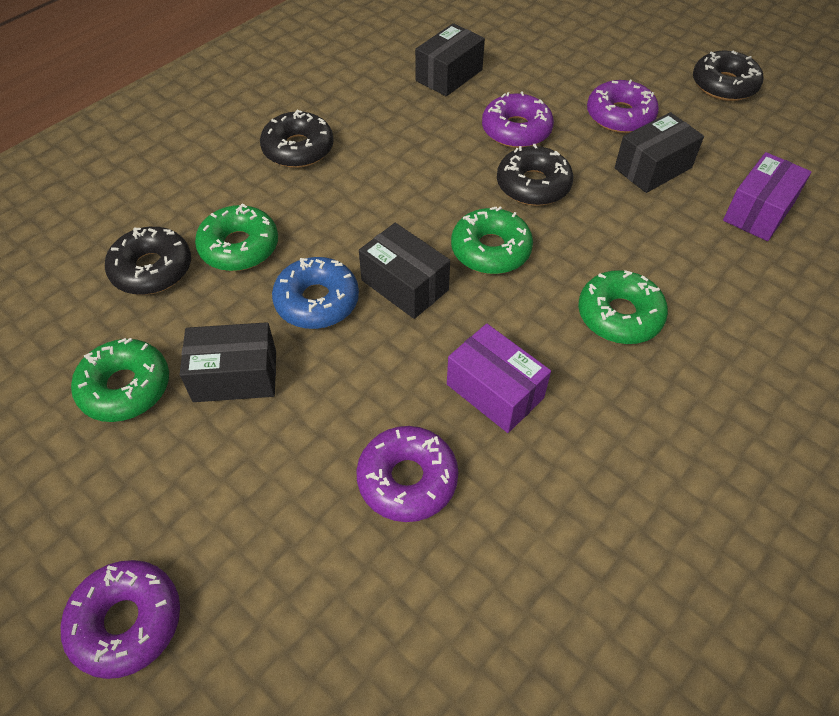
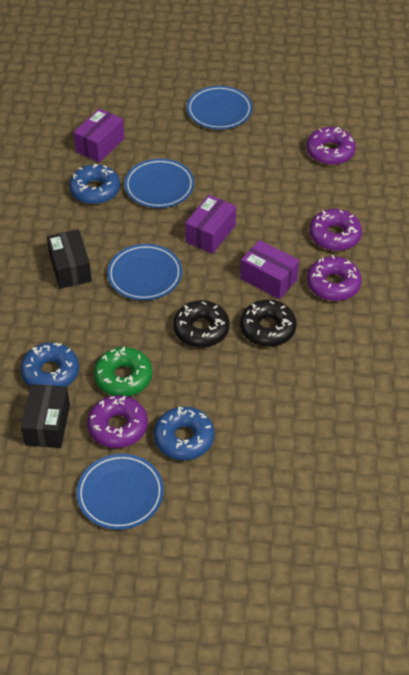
black box: [180,322,276,402] [359,223,450,319] [415,23,485,96] [615,112,704,193] = 4 -> [21,384,70,448] [47,229,92,289] = 2
black donut: [105,227,191,295] [260,109,334,168] [497,144,573,206] [693,50,763,101] = 4 -> [173,300,230,348] [240,300,297,347] = 2
blue donut: [272,257,359,329] = 1 -> [21,342,79,387] [69,164,120,204] [154,407,215,460] = 3
blue plate: none = 0 -> [77,454,164,530] [107,244,182,300] [124,159,194,208] [187,86,253,129] = 4
green donut: [71,338,169,422] [195,203,278,271] [451,207,533,274] [578,270,668,344] = 4 -> [94,347,152,396] = 1
purple box: [447,324,551,433] [723,152,811,241] = 2 -> [73,108,124,163] [185,195,236,254] [240,240,299,299] = 3

